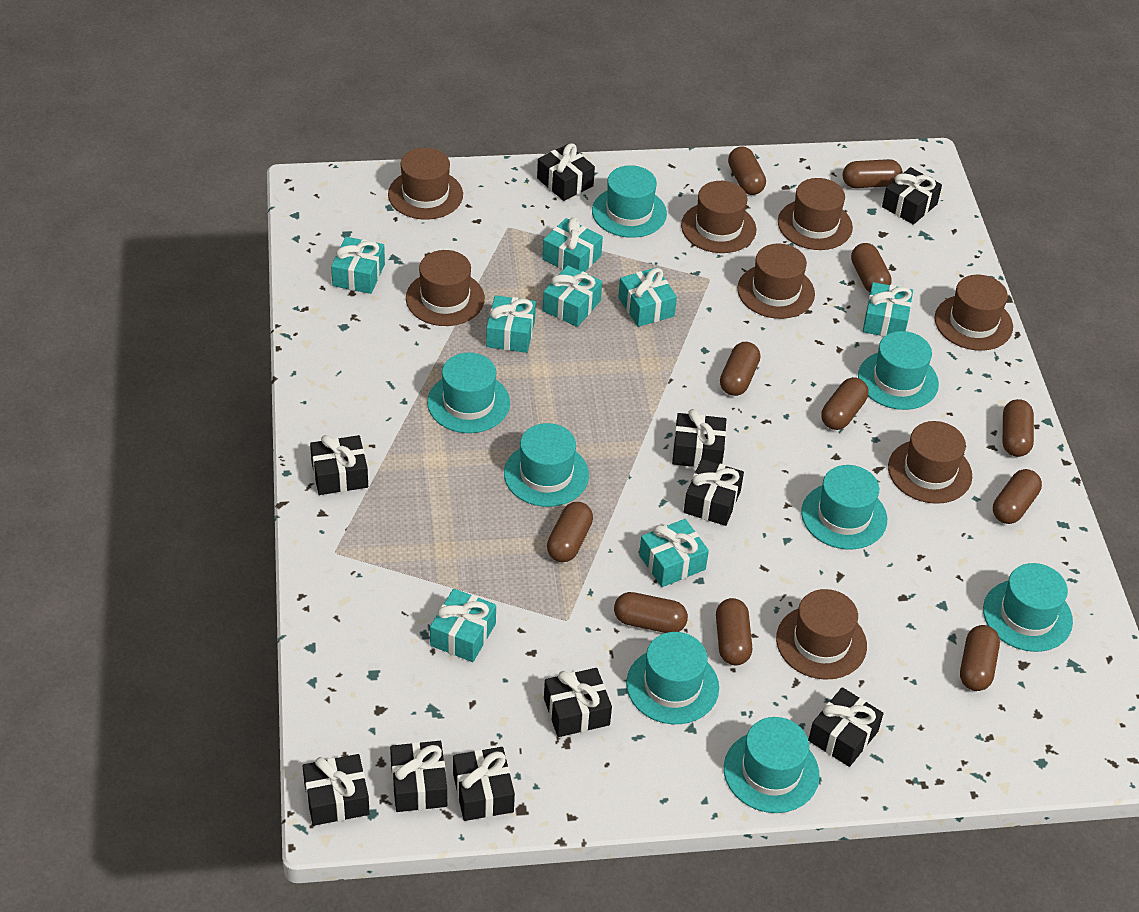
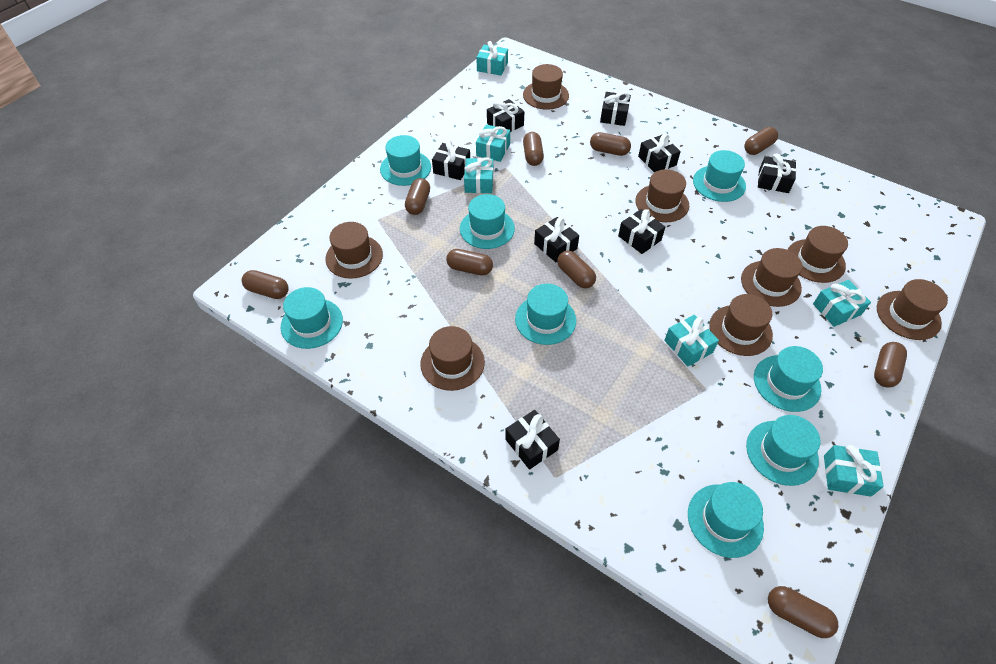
black gift: [303,754,370,826] [310,435,368,495] [390,741,447,812] [453,747,515,821] [537,143,595,201] [544,668,612,737] [672,409,726,468] [684,459,744,526] [808,687,884,767] [882,167,942,225] = 10 -> [432,140,470,180] [487,99,524,132] [505,410,560,470] [534,217,579,262] [600,92,631,126] [618,209,665,254] [638,134,681,173] [758,153,796,193] = 8
brown capsule: [547,502,593,562] [614,592,688,633] [716,598,752,665] [720,342,760,396] [728,146,766,195] [822,377,869,430] [843,159,902,188] [851,243,892,292] [960,625,1000,691] [993,469,1042,524] [1003,399,1034,457] = 11 -> [242,270,289,299] [405,178,430,215] [446,249,493,276] [523,132,544,166] [557,250,596,288] [590,132,631,156] [744,127,778,155] [768,586,838,638] [874,342,907,388] = 9
turquoise gift: [331,237,385,294] [430,589,496,662] [486,295,536,353] [542,217,603,272] [543,265,602,327] [618,268,677,327] [639,519,709,587] [863,282,913,337] = 8 -> [464,157,493,193] [476,41,508,76] [476,124,510,162] [664,315,719,366] [813,280,871,327] [824,445,884,497] = 6

